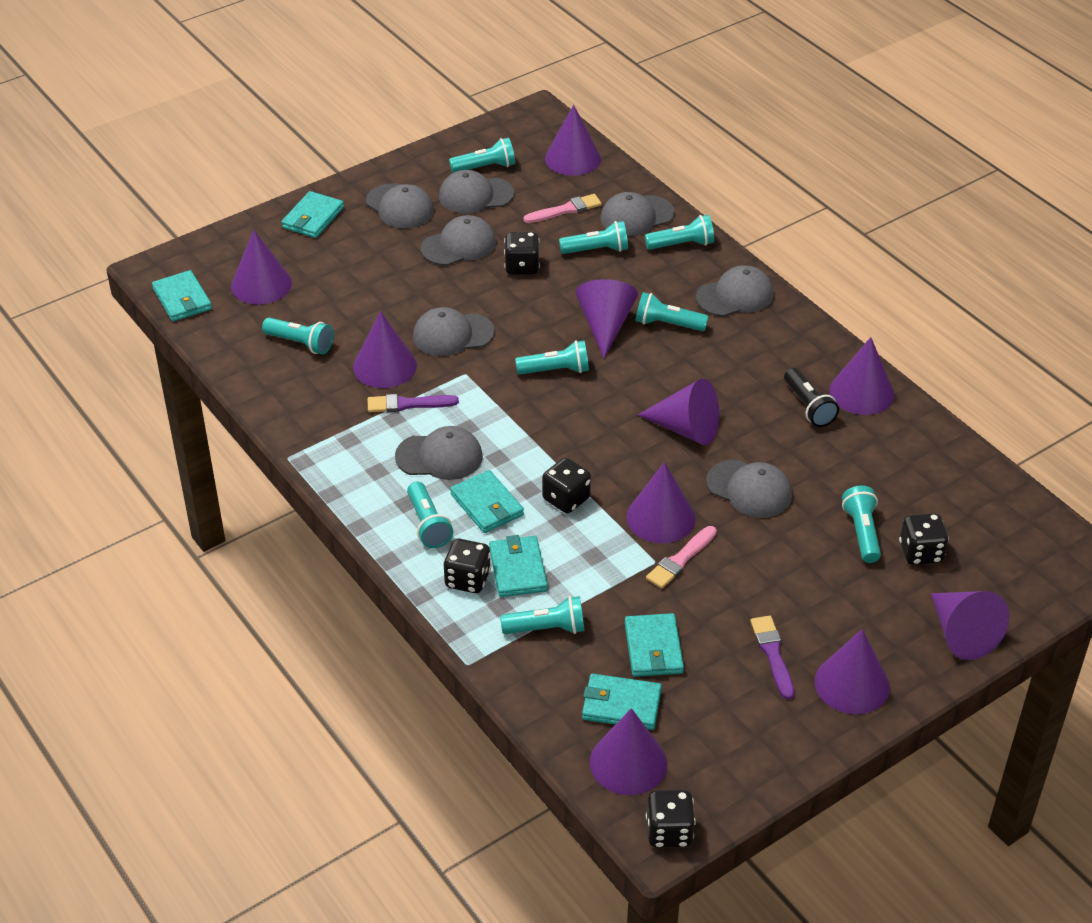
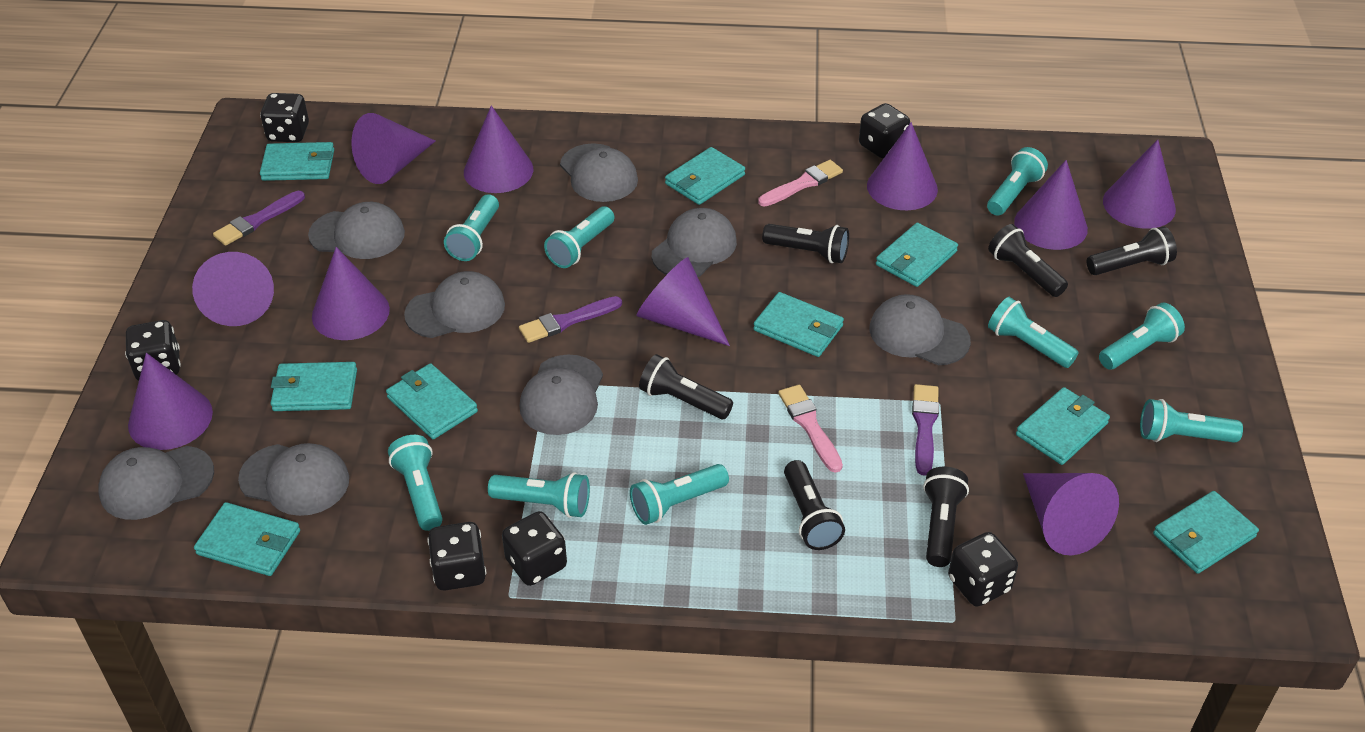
black dice: [443,539,491,593] [504,232,540,275] [542,458,591,513] [646,790,696,848] [899,513,949,565] = 5 -> [125,320,181,381] [260,93,309,142] [427,522,486,591] [502,511,567,586] [859,103,910,158] [948,532,1018,606] = 6
black flashlight: [784,368,839,427] = 1 -> [639,354,733,419] [762,224,849,263] [784,460,845,550] [923,467,969,567] [988,224,1068,297] [1087,227,1177,275] = 6
purple brush: [368,394,459,412] [750,616,794,700] = 2 -> [213,191,305,246] [519,296,622,343] [912,384,939,476] = 3
turquoise wallet: [152,270,212,322] [281,191,344,238] [450,470,524,533] [489,535,548,597] [582,674,662,730] [625,613,684,677] = 6 -> [194,502,300,576] [260,142,334,181] [270,362,357,411] [386,363,478,439] [665,147,745,205] [753,292,844,357] [876,223,958,287] [1016,387,1110,465] [1153,491,1259,574] = 9

